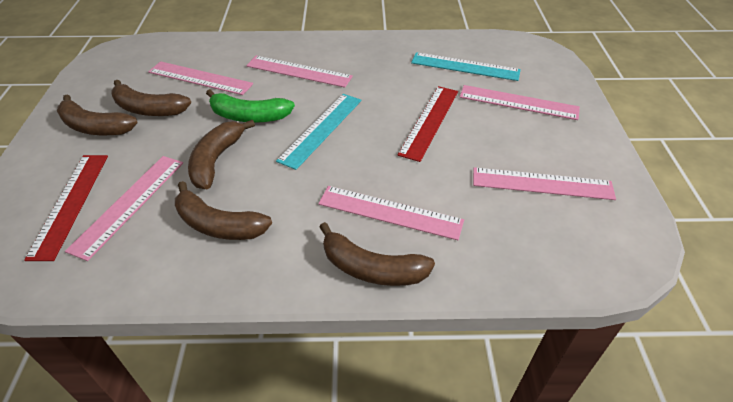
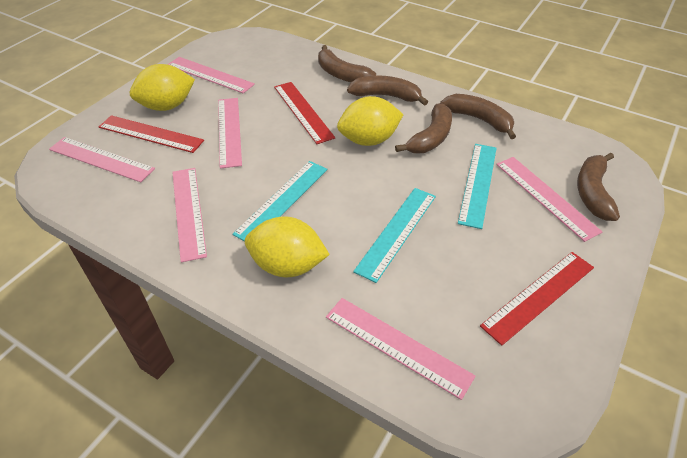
green banana: [206,89,295,123] = 1 -> none = 0
red ruler: [24,155,108,261] [398,86,458,162] = 2 -> [99,115,204,153] [274,82,335,144] [480,252,594,346] = 3
turquoise ruler: [276,94,361,170] [411,52,521,81] = 2 -> [232,161,328,241] [353,188,436,283] [458,144,497,229] = 3
yellow lemon: none = 0 -> [130,64,195,111] [245,216,330,277] [337,96,403,146] = 3

